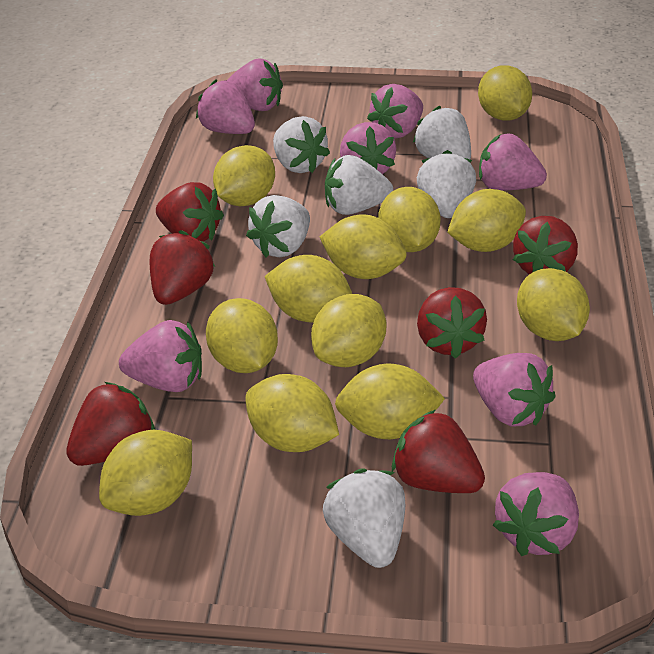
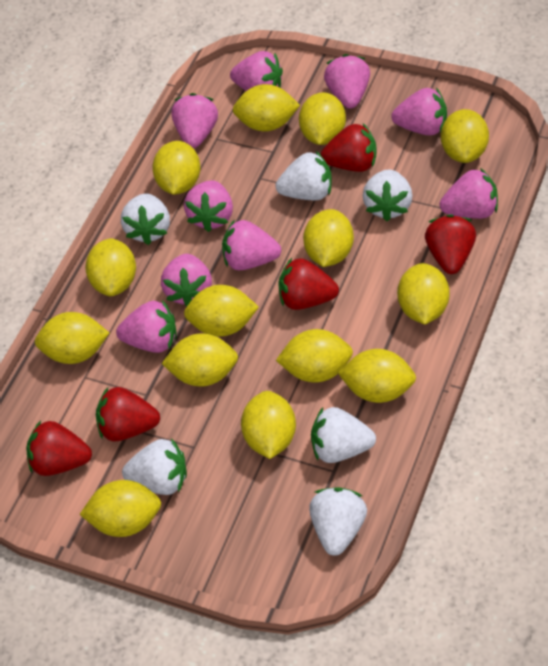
pink strawberry: [119,320,202,392] [196,79,255,134] [227,58,283,111] [340,122,396,174] [367,84,423,139] [473,353,556,426] [479,134,547,190] [493,472,579,556] = 8 -> [116,300,177,353] [161,254,212,306] [172,93,218,148] [184,180,233,232] [222,220,281,270] [230,51,283,91] [324,54,370,108] [391,88,447,135] [440,168,498,219] = 9
red strawberry: [66,382,155,466] [150,230,215,305] [156,182,224,242] [392,410,485,493] [417,287,487,359] [513,216,578,274] = 6 -> [26,420,92,476] [96,387,160,442] [278,258,339,310] [321,123,377,172] [425,214,476,274] = 5
yellow lemon: [99,430,192,516] [206,298,278,373] [213,145,275,206] [245,374,339,452] [265,255,352,323] [311,294,386,367] [320,214,407,279] [335,364,445,439] [378,187,441,252] [447,189,526,252] [478,65,532,121] [517,268,590,341] = 12 -> [35,312,109,364] [79,480,161,537] [85,238,136,296] [152,141,201,195] [162,333,238,387] [184,285,259,337] [233,84,300,131] [241,391,296,459] [276,329,353,383] [299,92,346,145] [303,209,354,267] [338,349,416,403] [397,263,450,325] [441,109,489,163] = 14

